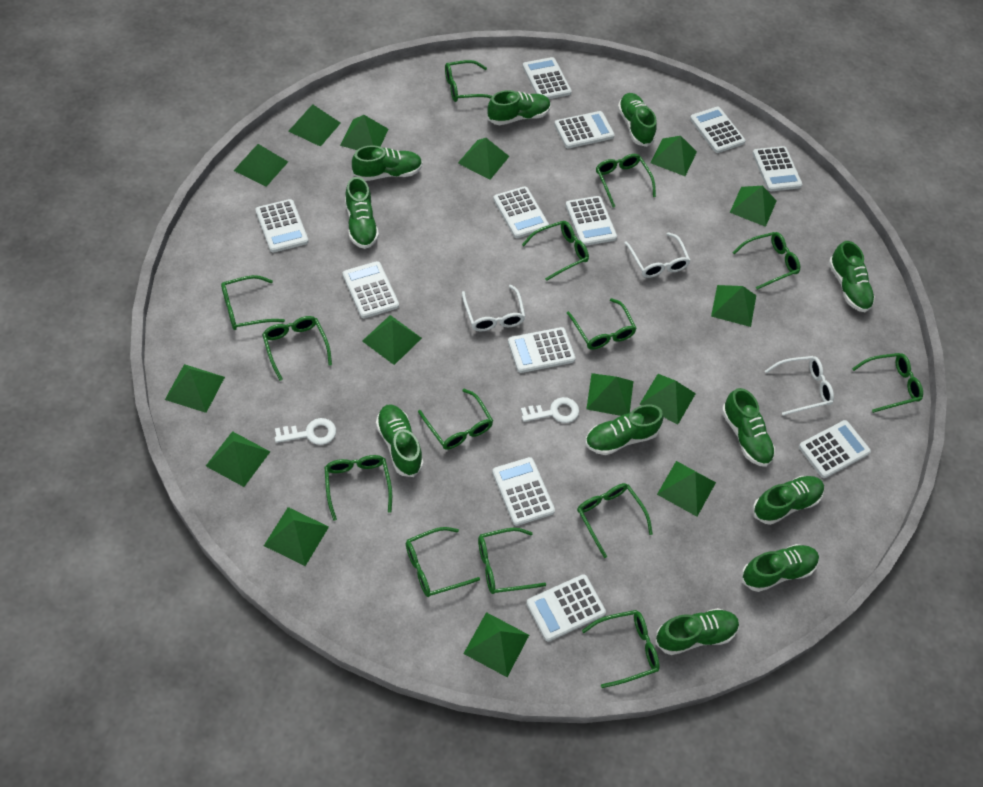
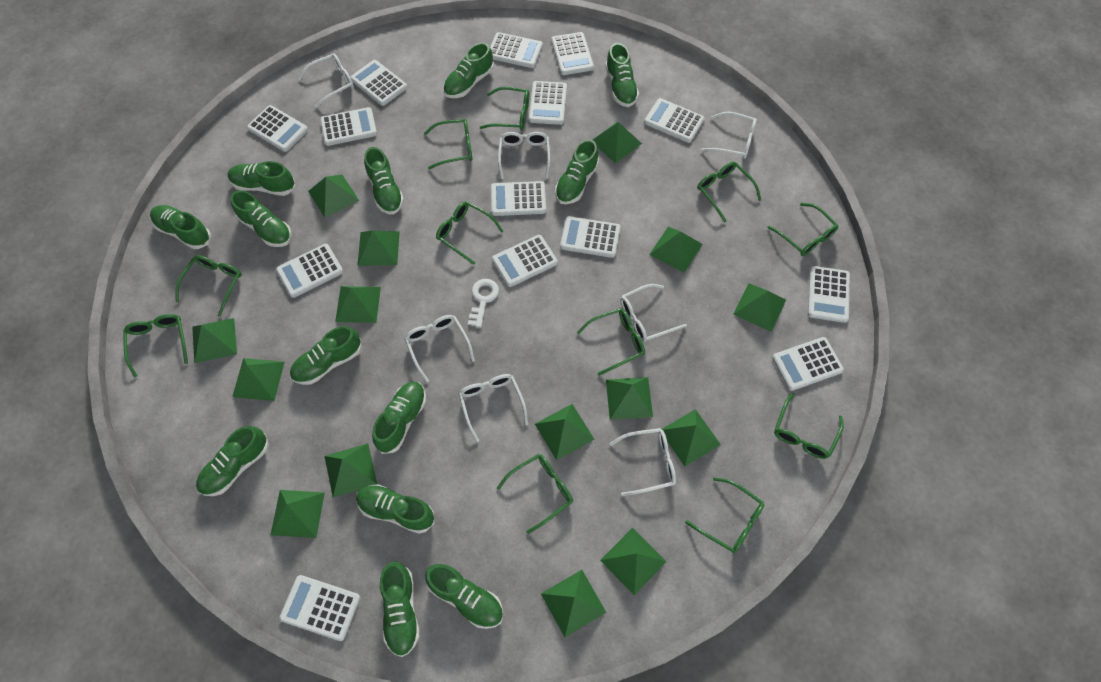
green glasses: [221,275,285,330] [262,316,332,381] [324,455,392,521] [406,527,480,597] [418,389,493,450] [445,60,492,102] [478,528,546,594] [522,221,589,281] [567,298,637,350] [577,483,653,558] [582,610,660,688] [596,154,656,208] [732,232,800,290] [852,353,923,413] = 14 -> [123,314,188,378] [175,255,242,317] [424,119,472,169] [436,202,503,265] [479,87,529,130] [497,454,573,534] [577,308,645,376] [685,477,764,553] [697,162,761,222] [768,203,839,256] [774,393,844,459] = 11
green shoe: [345,177,379,249] [352,145,422,181] [376,404,423,477] [487,90,551,125] [585,405,663,455] [618,93,657,147] [655,608,739,655] [722,388,775,467] [742,544,819,592] [753,476,824,525] [829,241,875,312] = 11 -> [150,205,211,249] [196,426,269,496] [228,161,296,196] [230,190,292,247] [290,326,362,385] [356,484,435,534] [364,147,404,215] [372,381,426,454] [380,561,420,657] [425,564,503,629] [443,43,494,98] [555,139,599,204] [605,43,639,107] = 13
white calculator: [256,199,308,253] [343,261,399,318] [492,457,555,526] [493,186,549,238] [508,327,576,373] [522,57,571,99] [526,574,606,642] [554,111,615,148] [565,196,617,246] [690,107,745,153] [752,146,802,191] [799,420,871,478] = 12 -> [247,105,308,152] [276,244,343,298] [279,575,360,641] [320,107,377,146] [350,60,407,106] [490,32,543,68] [491,181,546,216] [492,235,558,287] [529,81,567,125] [551,32,594,75] [560,216,620,258] [644,98,704,143] [772,337,844,391] [808,266,850,323] = 14
white glasses: [462,285,525,331] [625,232,691,278] [765,356,834,416] = 3 -> [298,54,354,108] [404,315,475,383] [459,374,528,442] [498,132,550,179] [609,428,676,496] [621,284,687,342] [701,112,757,159] = 7
white key: [275,418,336,445] [521,397,579,423] = 2 -> [468,279,499,328] = 1

